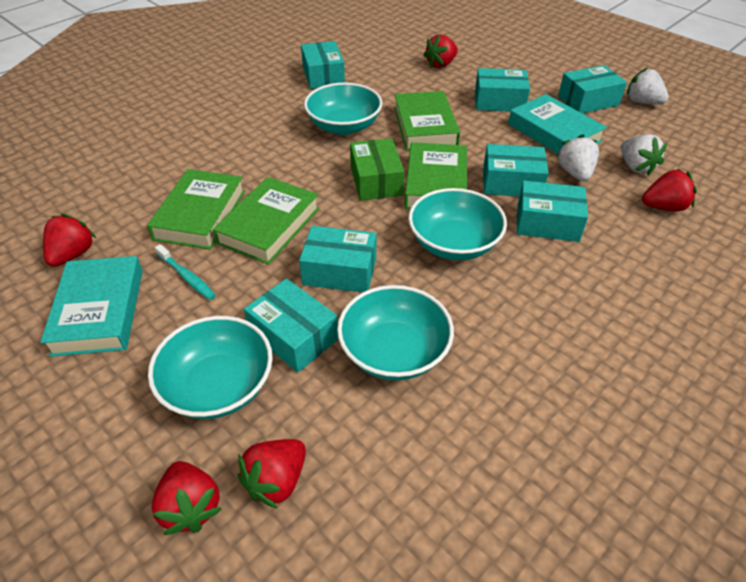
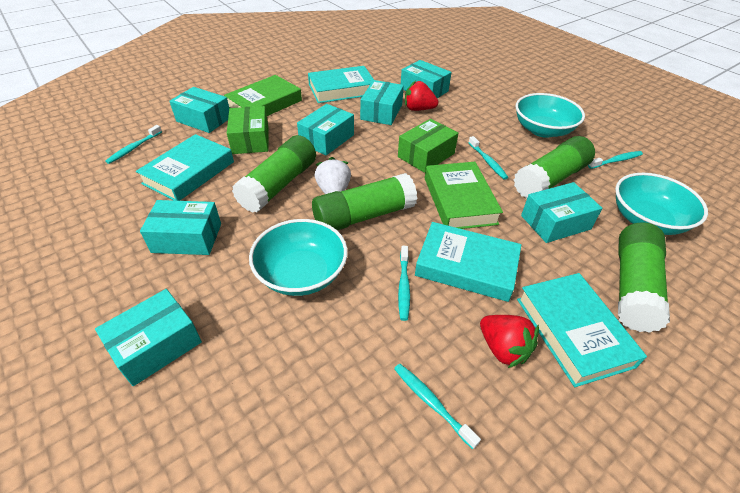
green book: [147,169,245,250] [213,177,320,265] [394,91,460,150] [404,142,467,209] = 4 -> [224,75,302,116] [425,162,503,229] = 2
green box: [350,138,404,201] = 1 -> [227,106,268,154] [398,119,458,173] = 2
green glue stick: none = 0 -> [232,135,316,213] [312,173,418,230] [514,136,595,199] [618,222,670,333] = 4
red strawberry: [43,214,96,267] [151,461,222,535] [237,439,306,509] [424,34,458,68] [642,169,697,211] = 5 -> [405,81,438,111] [480,315,539,368] = 2
turquoise book: [40,256,143,357] [508,94,607,154] = 2 -> [136,134,234,201] [308,66,374,103] [415,222,521,302] [517,273,647,387] = 4
turquoise bowl: [148,316,273,419] [304,82,382,135] [337,285,454,380] [408,188,507,260] = 4 -> [249,219,348,296] [515,93,585,138] [615,173,708,235] = 3
turquoise toothbrush: [155,244,216,300] = 1 -> [105,125,162,164] [394,364,481,449] [398,246,410,321] [468,136,508,180] [588,151,643,169] = 5
white strawberry: [557,134,599,181] [621,134,667,175] [627,67,669,104] = 3 -> [315,157,351,194] = 1

